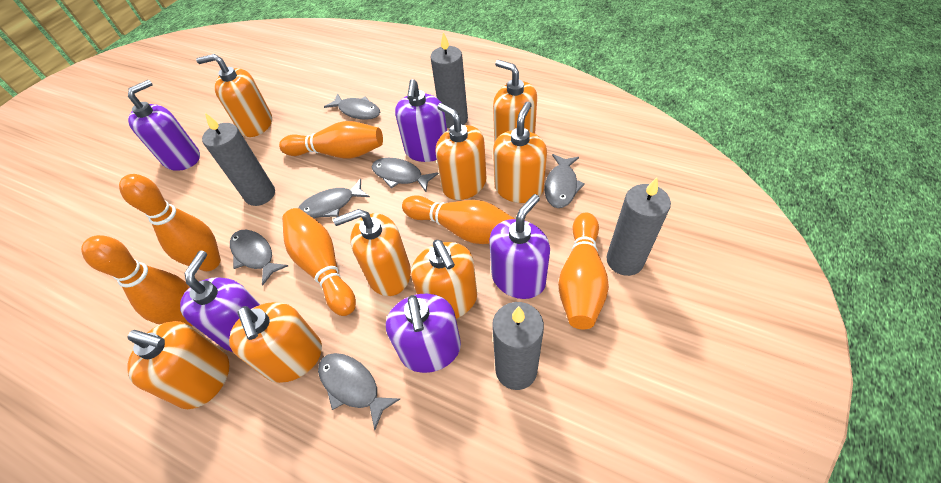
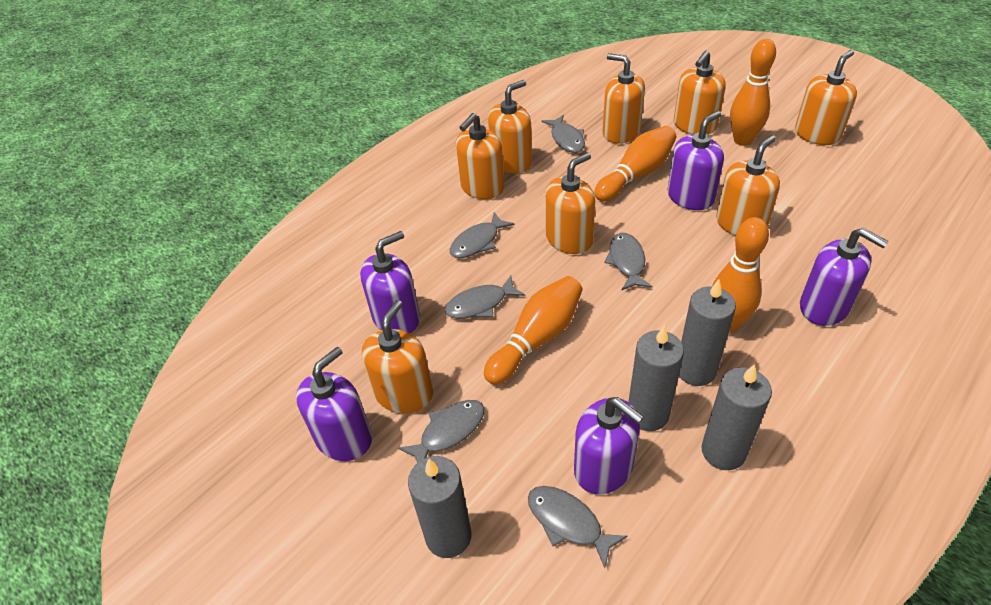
orange bowling pin: [81,235,193,326] [119,174,221,271] [279,121,383,159] [282,208,356,316] [402,195,515,244] [558,212,609,329] = 6 -> [484,276,583,385] [594,126,677,202] [712,217,769,333] [730,39,776,146] = 4

